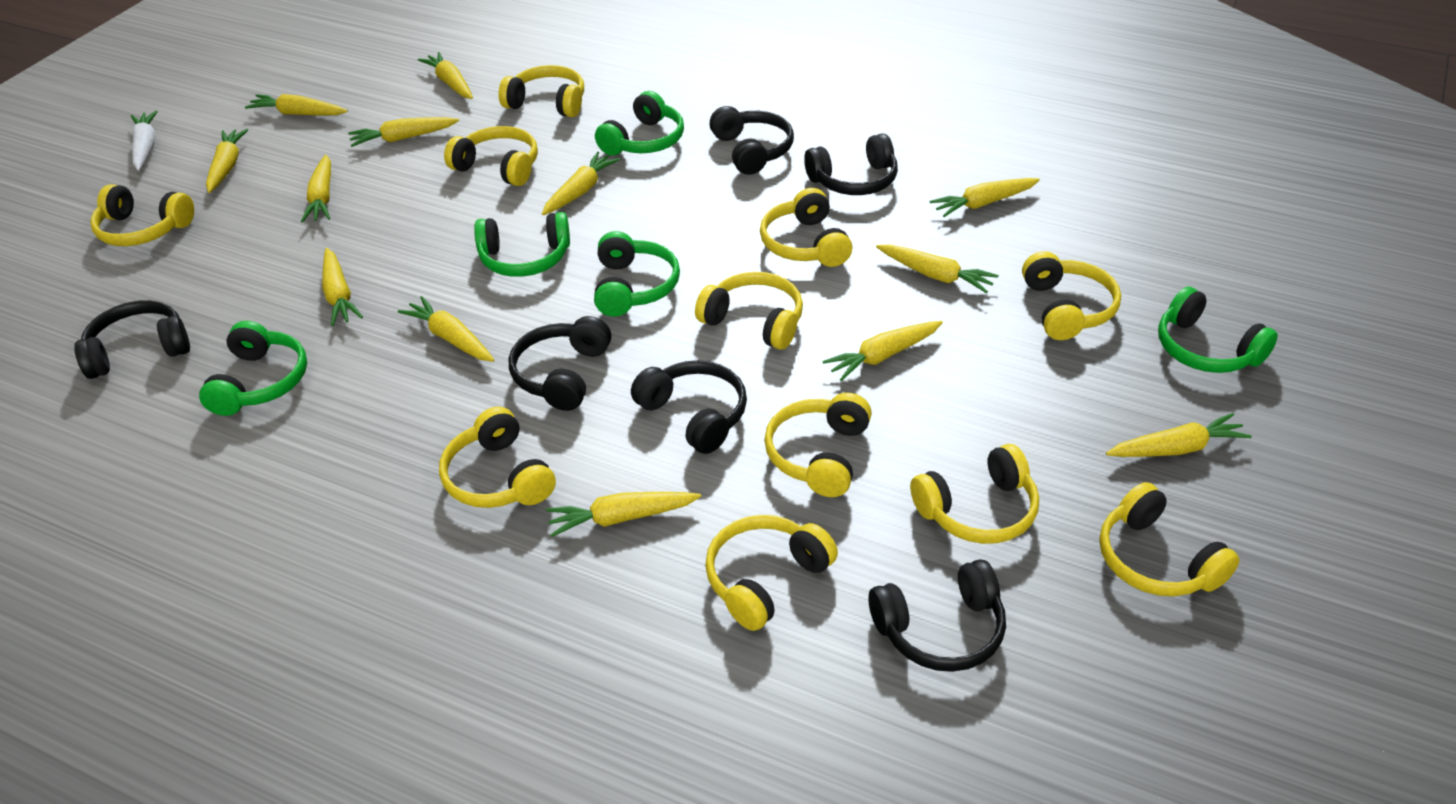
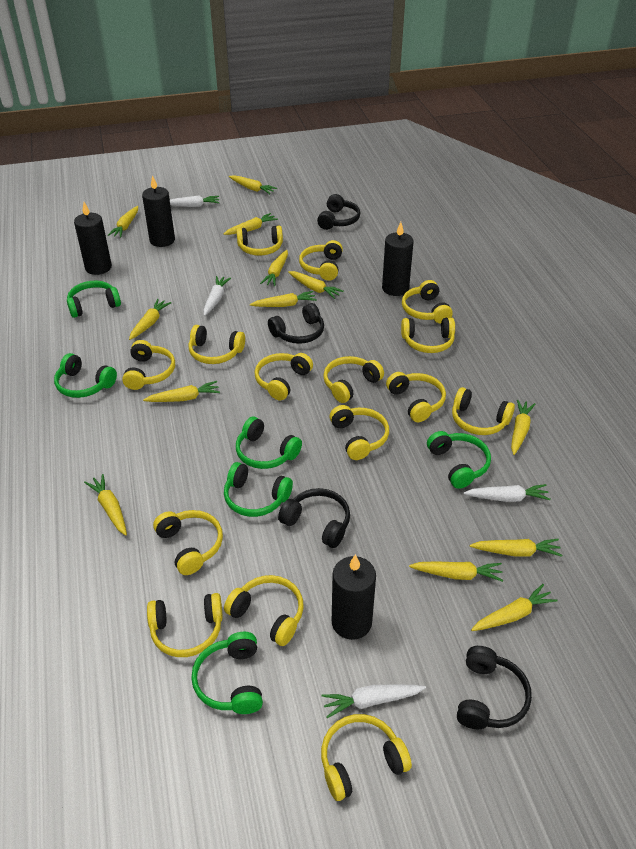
black candle: none = 0 -> [74,202,112,275] [142,175,175,247] [332,554,376,640] [382,222,414,296] = 4
black headphones: [74,300,190,379] [509,316,611,411] [631,360,747,454] [709,106,794,175] [804,133,898,195] [869,559,1006,672] = 6 -> [268,303,324,344] [278,488,350,548] [317,194,360,230] [457,646,532,729] = 4
green headphones: [199,321,307,416] [474,212,570,277] [594,231,680,316] [595,91,684,155] [1158,286,1278,373] = 5 -> [54,353,117,398] [67,281,121,318] [191,632,263,714] [224,462,293,517] [236,417,302,469] [427,431,491,489] = 6
white carrot: [131,111,158,171] = 1 -> [170,195,220,207] [203,276,231,316] [321,684,426,718] [463,484,551,502] = 4
yellow headphones: [90,184,194,246] [439,407,556,508] [444,126,538,186] [499,65,584,117] [695,272,803,350] [705,515,838,631] [760,188,853,267] [764,393,872,497] [910,444,1039,544] [1022,251,1121,340] [1099,482,1240,596] = 11 -> [122,340,175,390] [147,593,223,657] [153,510,223,575] [189,325,245,364] [224,575,304,646] [236,226,283,255] [255,353,313,400] [299,240,343,281] [321,714,412,801] [323,356,384,403] [330,405,389,460] [386,372,446,422] [401,317,455,353] [402,280,453,324] [452,387,515,435] = 15

